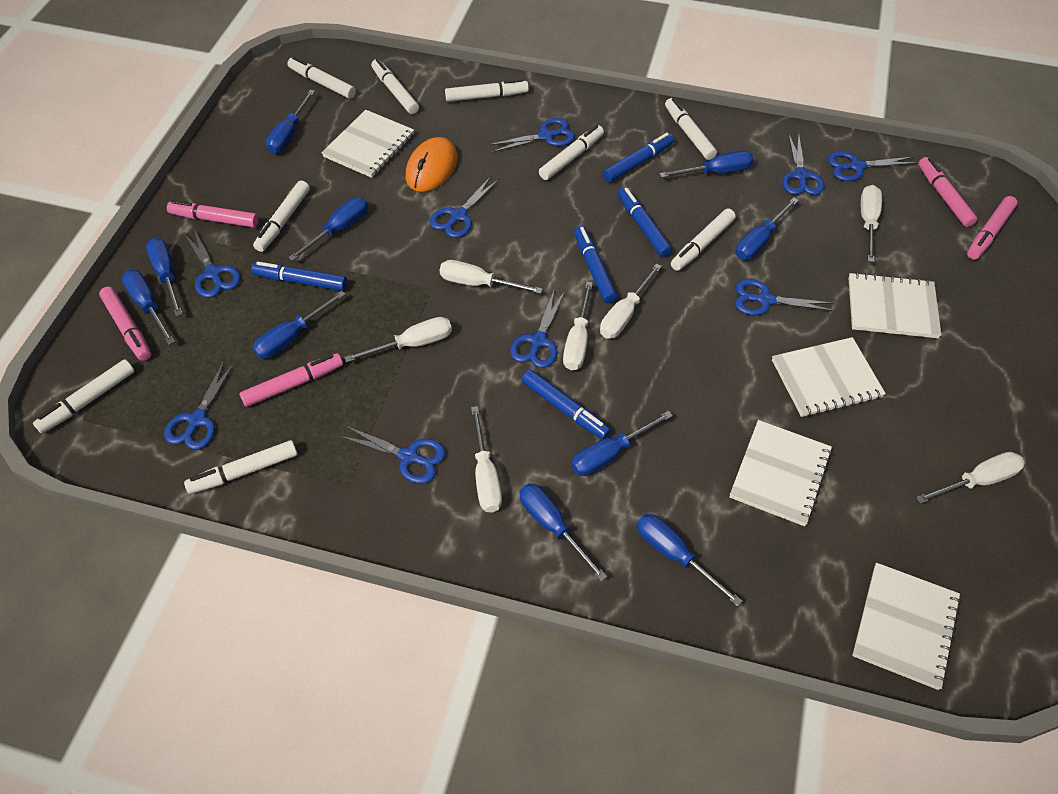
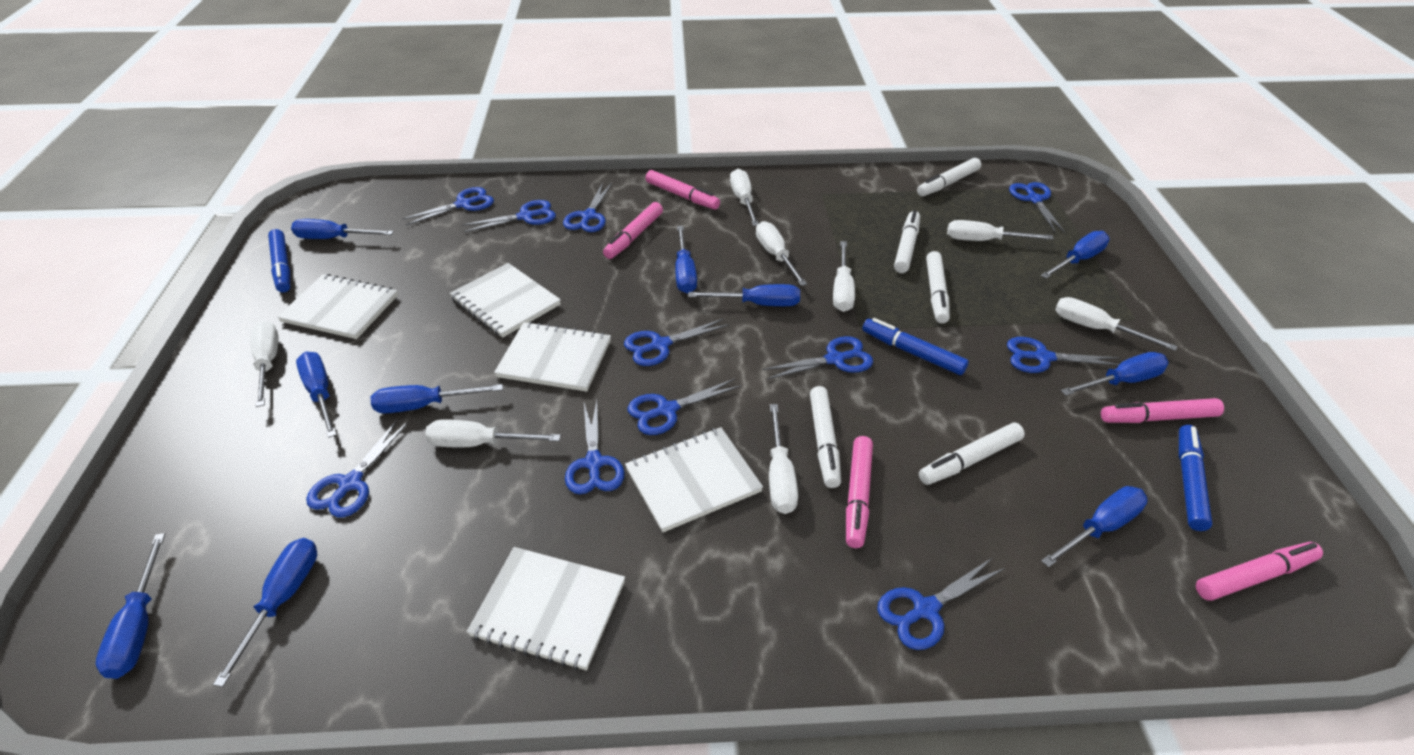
blue marker: [251,262,347,291] [521,370,611,440] [574,226,617,303] [603,133,674,182] [618,187,672,257] = 5 -> [268,229,291,293] [862,318,969,375] [1179,425,1212,531] = 3
blue scissors: [164,361,235,450] [184,229,241,298] [339,426,446,484] [430,176,499,238] [488,118,575,153] [510,289,565,368] [735,279,835,315] [782,133,824,195] [828,151,918,181] = 9 -> [306,420,408,517] [402,187,494,226] [462,200,556,232] [563,183,612,232] [565,400,625,494] [624,318,730,366] [627,378,741,435] [762,336,873,380] [877,557,1005,650] [1007,337,1121,373] [1009,182,1065,233] = 11
orange mouse: [406,137,458,192] = 1 -> none = 0
white marker: [33,359,134,433] [184,440,298,494] [253,181,310,252] [287,57,356,99] [371,59,419,114] [445,79,529,102] [539,125,604,180] [665,98,717,160] [671,209,736,271] = 9 -> [810,386,841,488] [894,210,920,273] [917,158,981,196] [919,422,1025,485] [926,251,950,324] = 5
white screwdriver: [344,317,452,363] [439,260,543,294] [471,406,502,513] [563,281,593,370] [600,263,662,339] [861,185,882,262] [916,452,1025,504] = 7 -> [250,321,279,407] [425,419,561,447] [730,169,759,226] [756,221,807,286] [769,404,798,514] [833,241,855,312] [947,220,1053,241] [1055,297,1178,351] = 8

